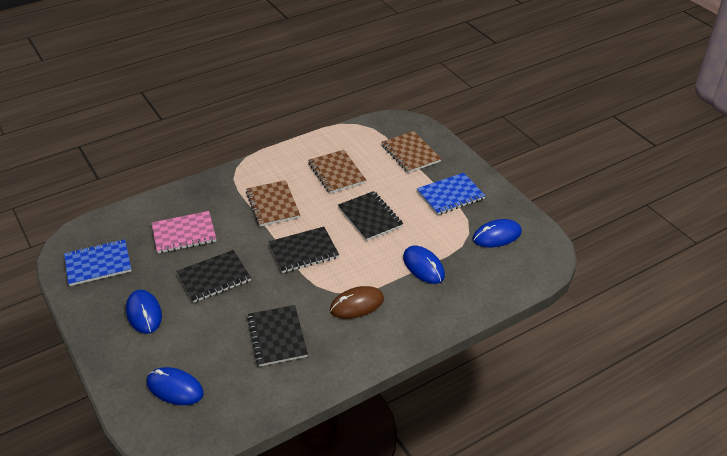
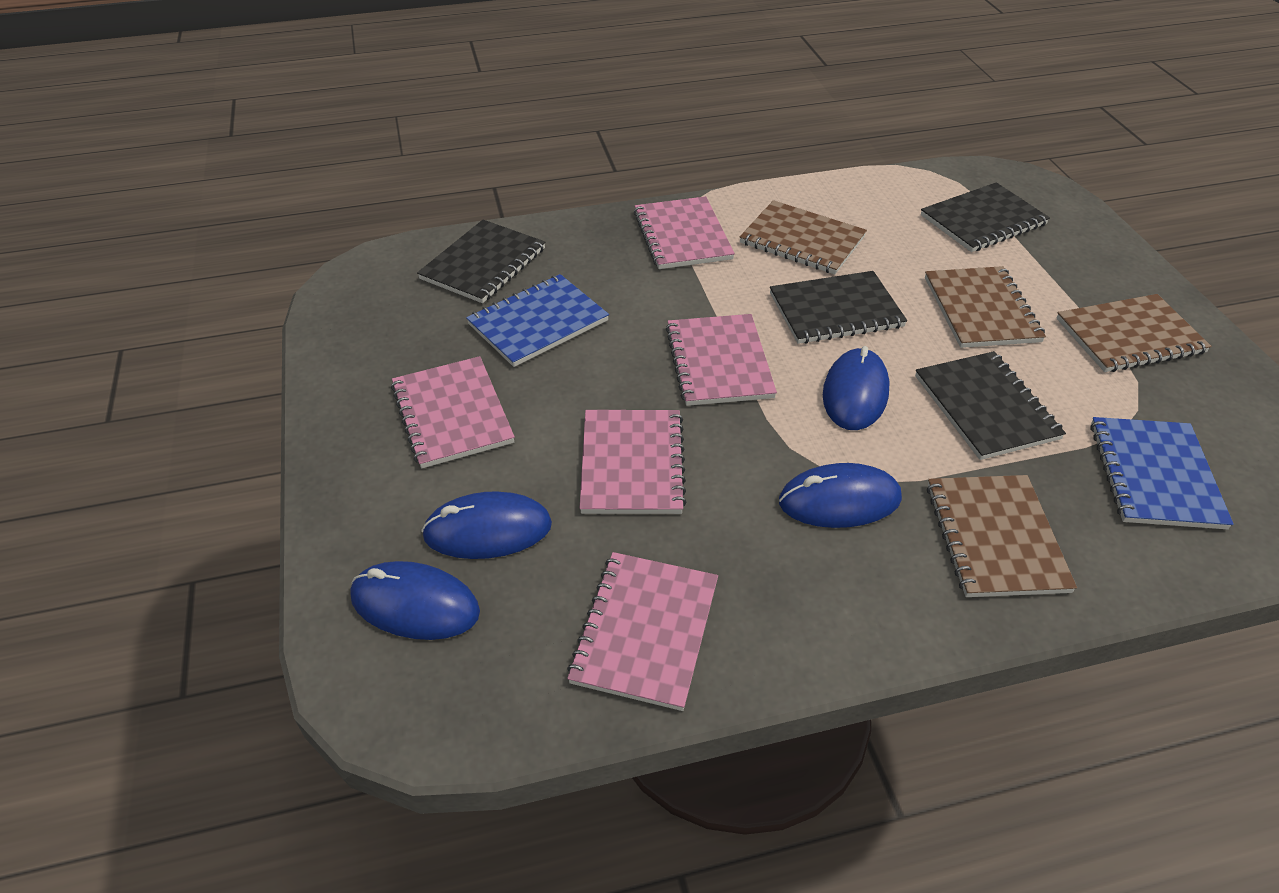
brown mouse: [330,286,384,319] = 1 -> none = 0
brown notebook: [246,180,300,227] [308,150,366,193] [381,131,441,173] = 3 -> [740,200,867,274] [925,266,1046,348] [927,475,1077,597] [1056,294,1212,372] = 4
pink notebook: [151,211,216,254] = 1 -> [391,356,515,468] [567,552,718,711] [580,410,687,514] [634,196,735,269] [666,314,777,406] = 5

